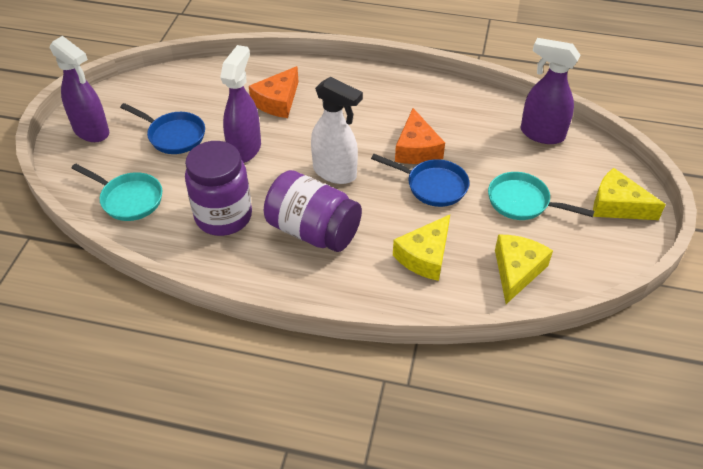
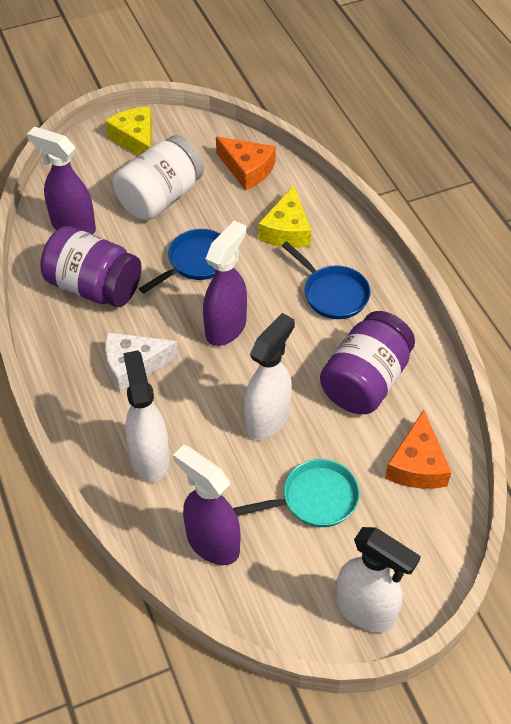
turquoise pan: [71,164,162,221] [488,172,594,220] = 2 -> [233,459,360,527] = 1
white cheese: none = 0 -> [105,332,179,393] = 1
white jar: none = 0 -> [113,135,204,221] = 1
white spray bottle: [311,77,363,184] = 1 -> [123,350,170,482] [244,313,295,440] [336,527,421,632] = 3
yellow cheese: [393,215,450,281] [495,234,553,304] [593,168,666,220] = 3 -> [105,106,152,156] [258,185,311,248] = 2

